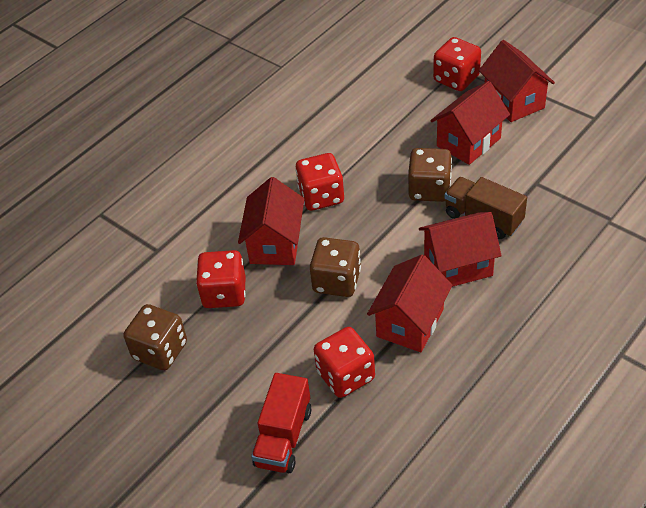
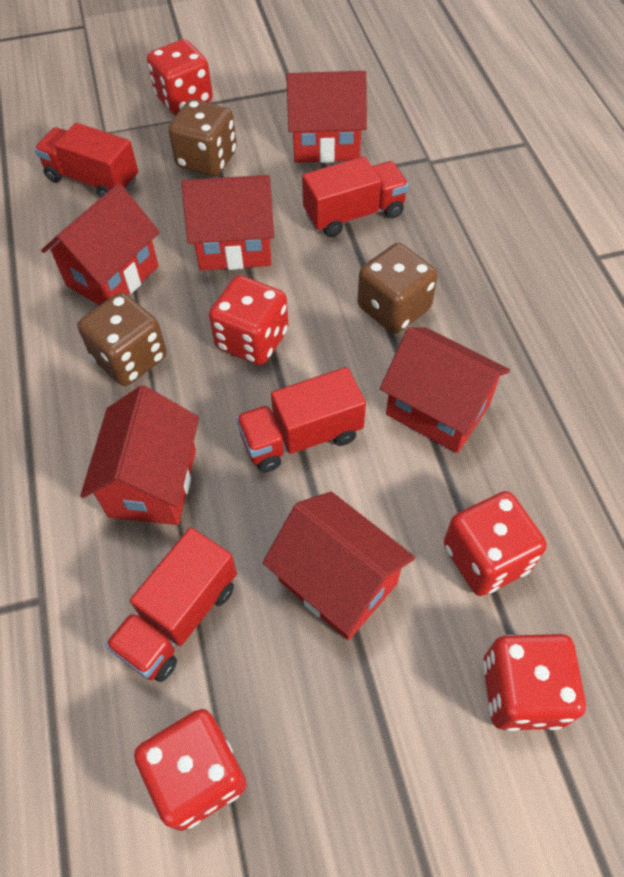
brown truck: [445,177,527,239] = 1 -> none = 0
red dice: [196,250,246,308] [296,153,344,211] [314,327,375,398] [433,37,481,91] = 4 -> [134,709,247,831] [147,39,213,115] [209,275,289,365] [444,491,547,596] [483,634,586,731] = 5
red house: [238,177,304,265] [367,255,453,352] [419,212,502,287] [430,81,510,165] [479,40,555,122] = 5 -> [41,183,160,305] [80,385,199,525] [181,175,274,271] [263,492,415,640] [286,71,367,163] [380,327,510,453] = 6
red truck: [251,373,311,473] = 1 -> [34,123,138,197] [105,527,237,682] [236,367,366,472] [302,156,409,237] = 4

